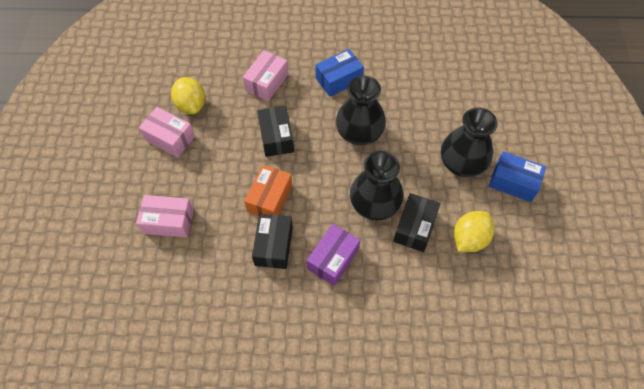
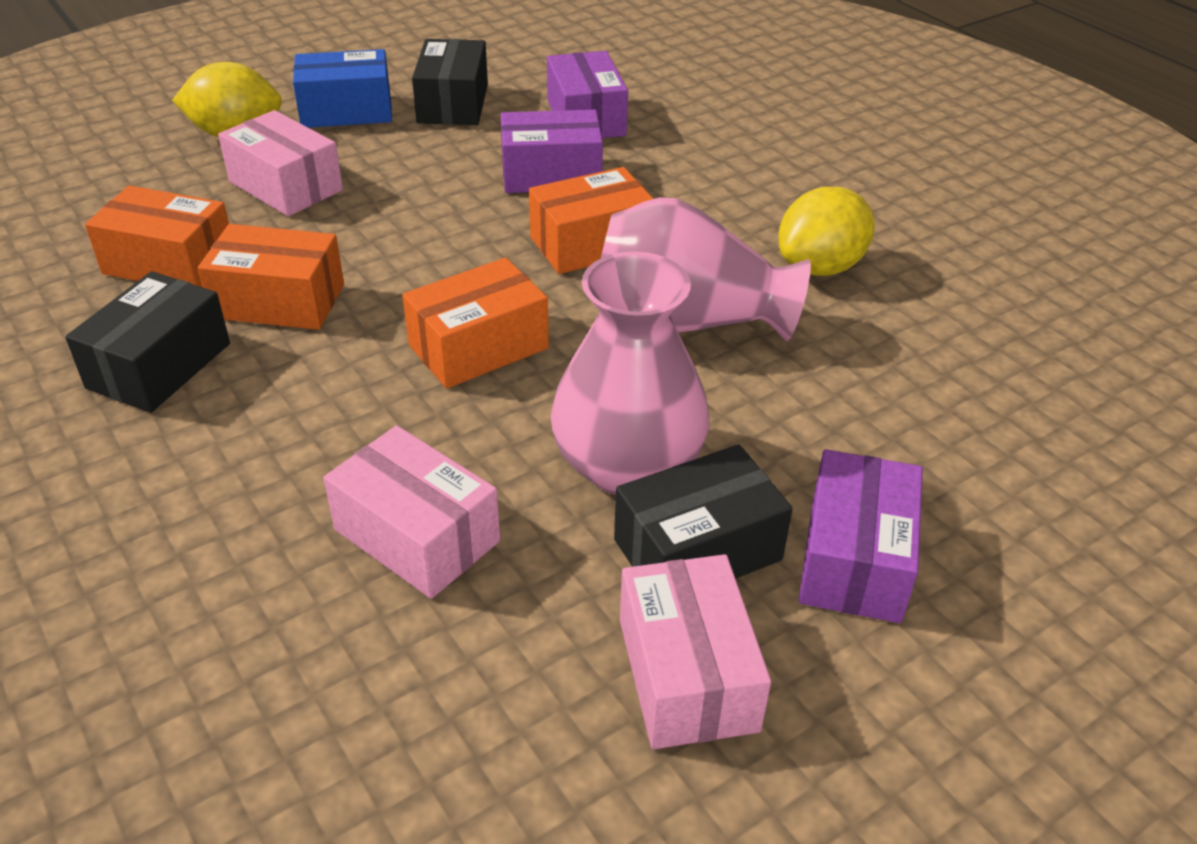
black vase: [336,76,386,145] [350,151,403,221] [441,108,498,177] = 3 -> none = 0
blue box: [315,49,364,97] [489,151,546,202] = 2 -> [293,49,392,128] = 1
orange box: [244,165,292,216] = 1 -> [85,185,229,287] [198,224,344,330] [402,258,549,388] [529,167,653,274] = 4
pink vase: none = 0 -> [551,252,709,495] [601,197,811,341] = 2
purple box: [307,224,360,286] = 1 -> [501,110,603,193] [547,51,628,138] [799,449,923,623] = 3

